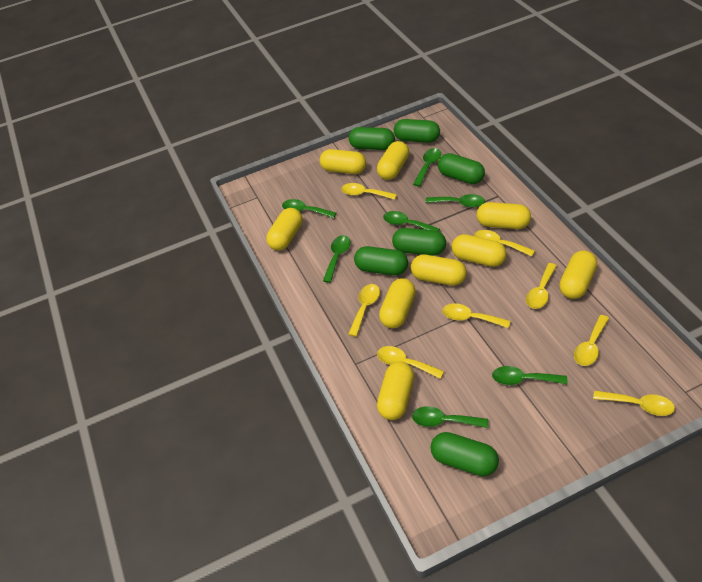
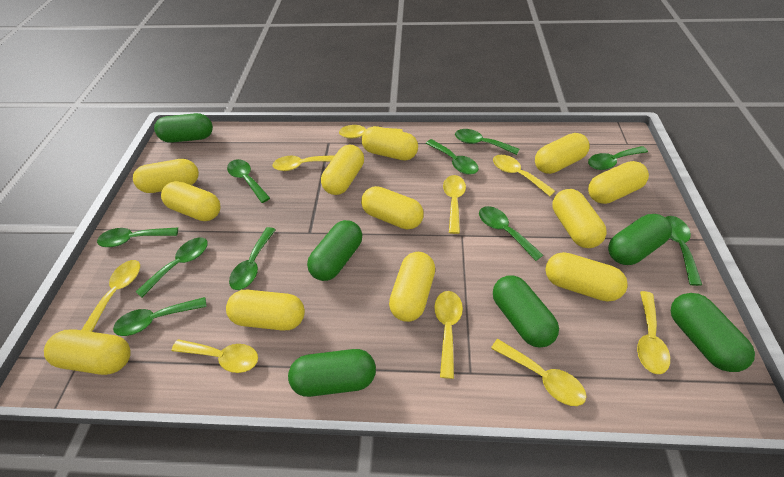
green spoon: [282,199,336,218] [323,235,351,283] [383,211,440,231] [412,406,488,428] [413,148,441,187] [425,194,485,207] [492,366,567,385] = 7 -> [97,228,178,247] [113,297,207,336] [136,237,208,297] [227,159,270,203] [229,227,276,290] [426,139,479,175] [455,129,519,155] [479,206,543,261] [588,146,648,170] [665,216,702,286] = 10
yellow capsule: [266,208,303,251] [320,149,366,174] [377,141,409,180] [377,362,414,420] [379,278,416,328] [411,255,467,286] [452,234,507,267] [477,202,531,229] [559,250,597,299] = 9 -> [44,329,131,375] [133,159,199,193] [161,181,220,221] [226,290,305,331] [321,145,364,195] [361,186,424,229] [362,126,418,161] [389,252,435,322] [535,133,590,174] [545,252,628,302] [552,189,607,248] [588,161,649,204] = 12
yellow spoon: [341,183,397,200] [348,284,380,337] [377,346,444,379] [442,303,510,328] [474,230,535,257] [526,263,557,309] [574,315,609,366] [593,391,675,416] = 8 -> [82,260,140,332] [172,339,258,373] [272,155,335,171] [339,125,403,139] [434,291,463,379] [443,175,466,234] [491,339,587,406] [493,155,555,196] [637,291,670,374] = 9

